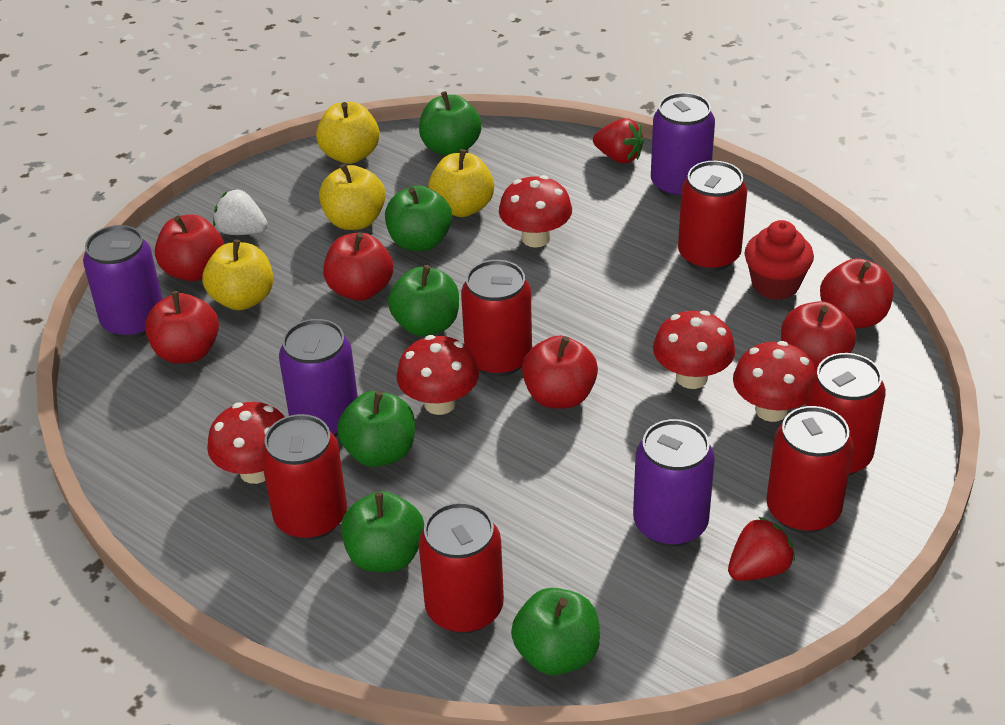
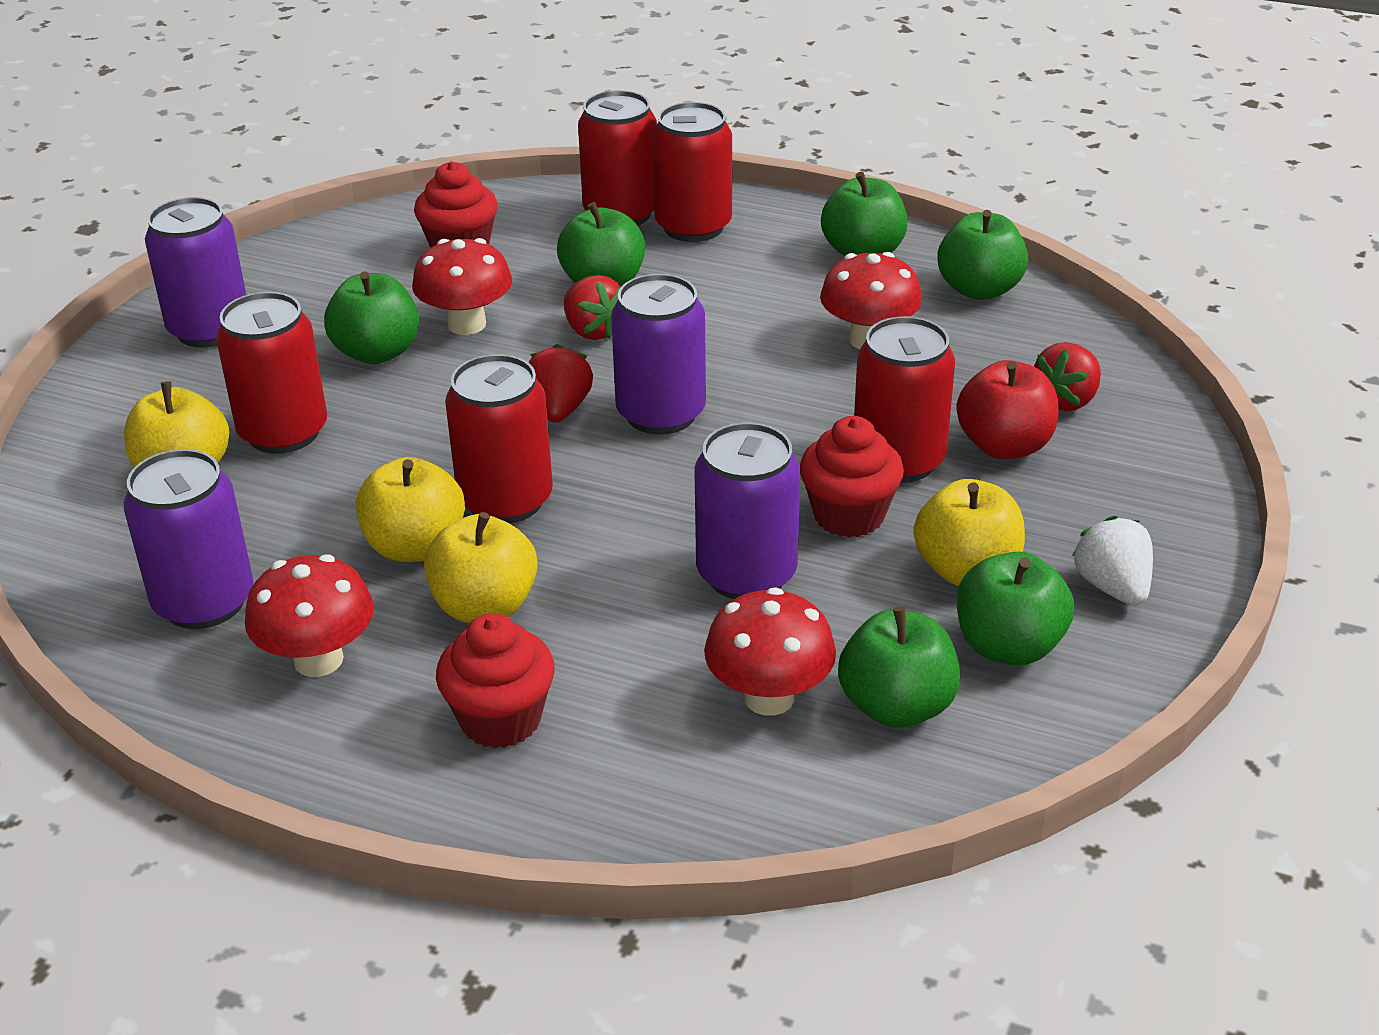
red apple: [145,291,219,364] [155,214,224,281] [323,232,393,301] [522,335,598,409] [781,301,856,371] [820,258,893,328] = 6 -> [956,360,1058,459] = 1
red can: [261,414,347,540] [418,502,504,633] [461,260,532,376] [678,161,747,272] [766,406,853,533] [806,353,886,475] = 6 -> [216,292,327,454] [445,354,553,524] [578,90,657,226] [652,102,732,242] [854,316,955,483] = 5
red cupcake: [744,220,814,300] = 1 -> [414,161,498,248] [436,613,555,749] [800,416,904,538] = 3
red mushroom: [207,402,284,484] [396,335,479,415] [499,175,572,247] [653,311,735,389] [733,341,815,422] = 5 -> [245,554,374,677] [412,238,512,335] [704,587,836,716] [820,252,922,349] = 4
red strawberry: [593,118,644,164] [728,517,795,581] = 2 -> [528,344,593,423] [564,275,621,340] [1034,342,1101,411] = 3

